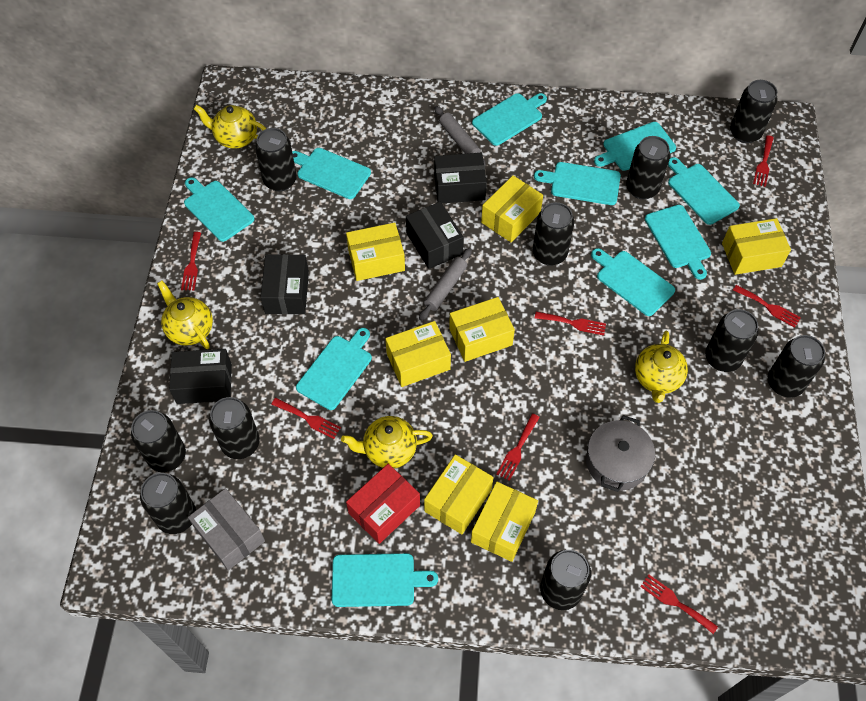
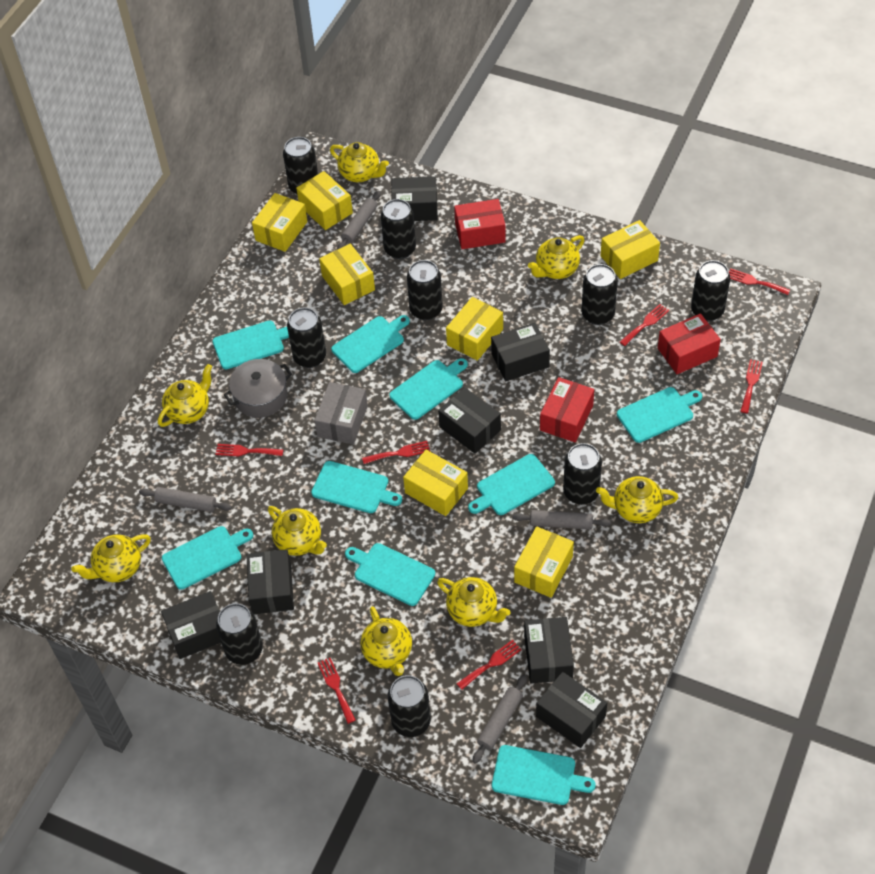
black box: [169,349,232,404] [260,254,309,314] [406,202,464,269] [434,153,487,203] = 4 -> [161,591,221,659] [246,549,294,614] [391,176,438,221] [438,387,501,454] [491,323,550,382] [524,617,574,684] [536,672,607,748] = 7
black can: [131,410,186,472] [140,473,196,534] [209,397,260,459] [255,128,297,191] [533,202,574,266] [540,550,591,610] [626,136,670,199] [705,309,759,372] [730,80,778,143] [768,335,825,398] = 10 -> [216,603,263,665] [283,137,318,194] [287,308,326,368] [381,199,416,259] [388,675,431,737] [407,260,443,320] [563,443,602,505] [581,264,618,325] [691,260,730,321] = 9
grey rolling pin: [419,248,472,321] [434,106,486,166] = 2 -> [139,487,232,512] [338,191,381,249] [473,674,527,764] [512,510,611,530] = 4
red box: [346,464,420,544] = 1 -> [454,199,506,249] [540,377,594,442] [658,313,721,374] = 3
turquoise cutting board: [184,177,255,242] [292,148,371,199] [296,328,372,410] [332,553,438,607] [472,93,547,146] [534,162,621,205] [591,248,675,316] [594,122,676,171] [645,205,711,280] [668,157,740,225] = 10 -> [162,526,253,590] [213,320,289,369] [311,461,402,513] [331,315,410,373] [345,543,435,606] [389,358,468,420] [468,454,555,515] [492,745,596,805] [617,387,702,443] = 9
yellow teapot: [157,281,213,349] [193,105,266,149] [341,416,433,468] [635,331,688,403] = 4 -> [71,534,151,582] [158,364,212,427] [268,506,327,556] [330,142,389,182] [361,606,412,676] [437,577,511,627] [528,235,584,279] [596,476,678,523] = 8

